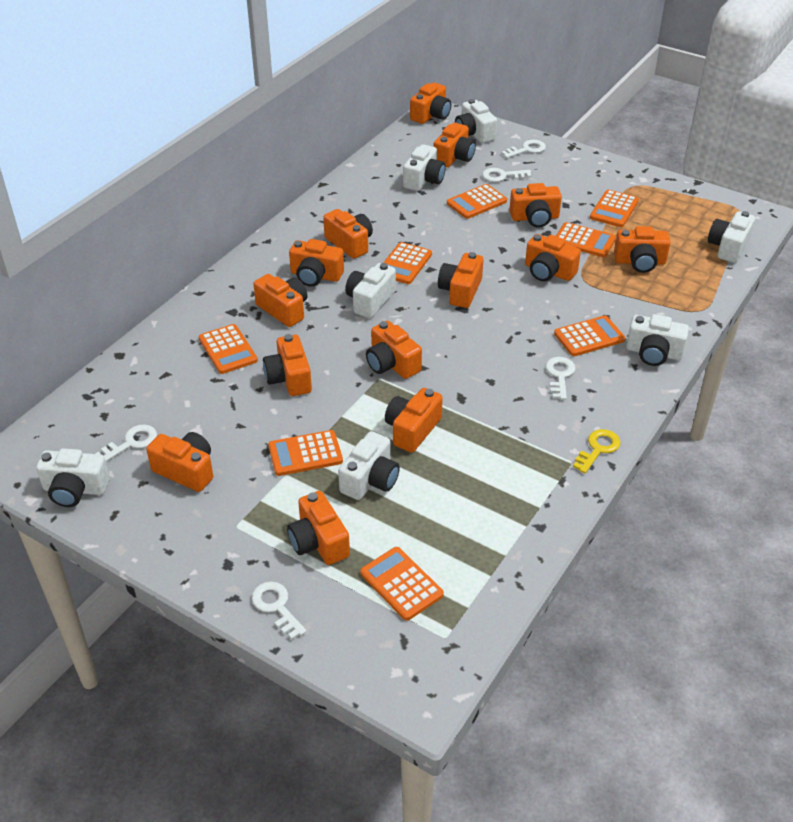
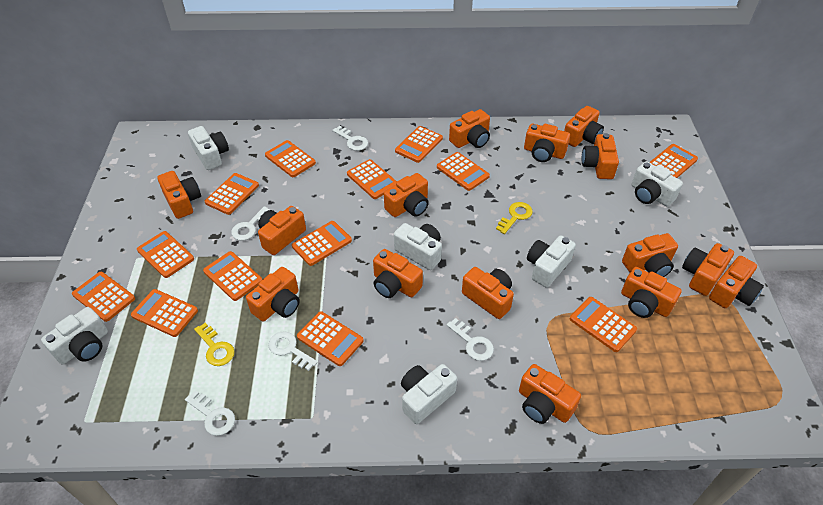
orange calculator: [199,324,258,374] [268,430,343,476] [360,547,444,621] [383,242,432,284] [447,184,507,219] [554,315,625,356] [556,222,616,257] [590,190,639,227] = 8 -> [72,272,135,322] [131,289,198,337] [137,231,194,278] [203,251,262,301] [205,173,259,215] [265,140,316,177] [292,221,352,266] [297,311,364,366] [347,159,397,199] [395,126,443,163] [437,152,490,191] [570,297,637,352] [649,144,698,178] = 13
orange camera: [146,432,213,492] [253,274,307,327] [263,334,312,396] [287,491,350,565] [289,239,344,287] [323,209,373,259] [366,321,422,379] [385,388,443,453] [410,82,451,124] [434,123,476,167] [438,252,483,308] [509,183,562,228] [525,234,581,281] [614,226,671,273] = 14 -> [157,171,201,219] [246,267,300,321] [258,206,306,255] [373,249,423,298] [384,173,429,217] [449,109,490,148] [462,267,514,319] [519,364,581,424] [524,124,570,162] [564,106,604,147] [582,133,619,179] [621,267,682,318] [622,233,678,277] [682,243,734,296] [709,256,764,308] = 15
white camera: [36,448,110,507] [338,431,400,500] [345,263,396,318] [403,144,446,191] [455,99,497,143] [626,314,689,366] [708,211,755,263] = 7 -> [41,307,108,364] [188,126,229,170] [394,223,442,270] [401,364,457,424] [527,235,576,287] [632,161,683,206] = 6
yellow key: [573,429,621,473] = 1 -> [194,323,234,366] [496,202,533,234] = 2

